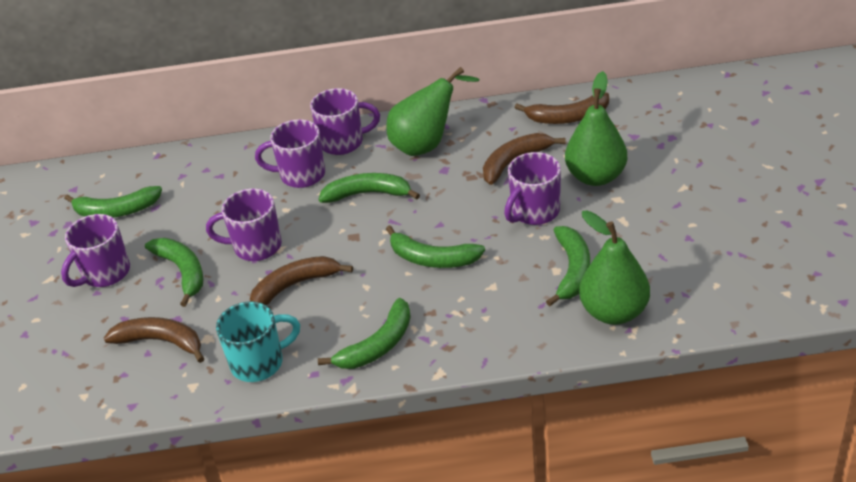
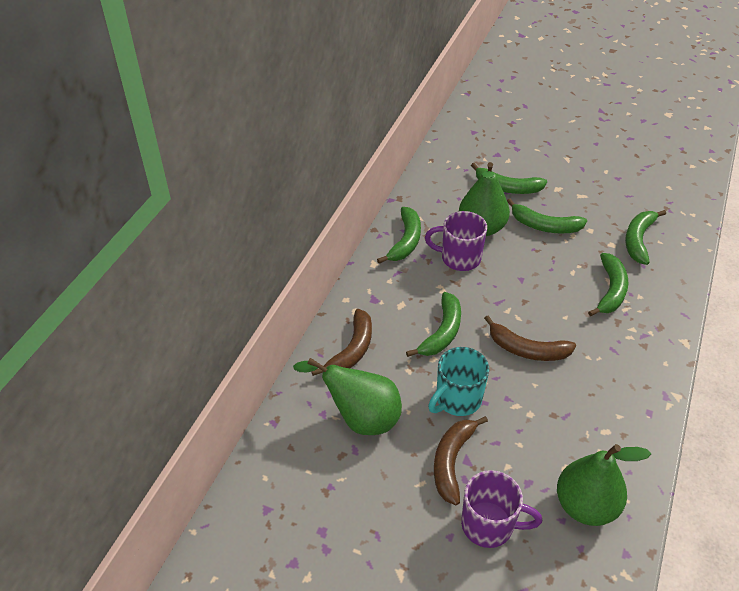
brown banana: [104,317,205,363] [250,256,353,306] [483,133,566,185] [515,93,609,124] = 4 -> [311,309,372,376] [434,416,488,505] [484,316,576,361] = 3
purple mug: [61,214,130,287] [206,188,282,261] [255,119,325,188] [310,88,380,155] [504,152,561,225] = 5 -> [425,211,487,271] [461,470,542,548] = 2

